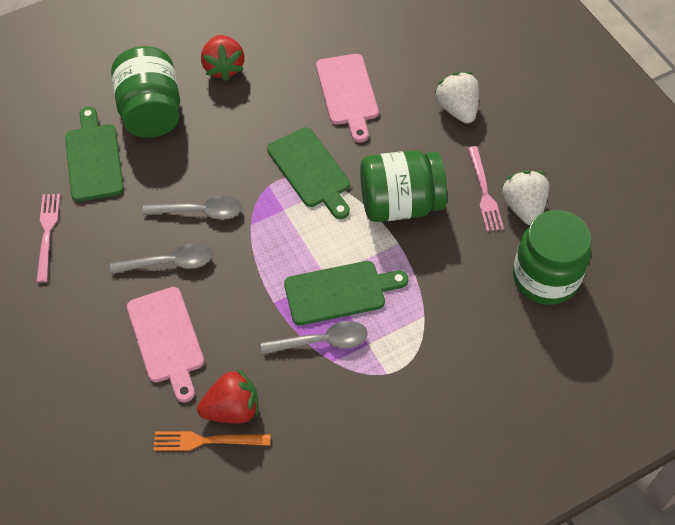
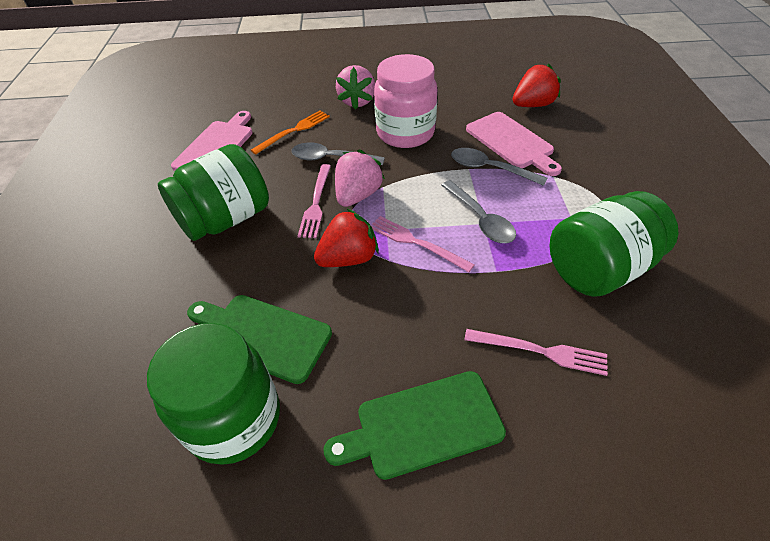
green cutting board: [65,107,124,202] [267,127,350,219] [284,261,408,325] = 3 -> [187,295,332,384] [324,371,506,480] = 2
pink fork: [36,194,60,283] [468,146,504,232] = 2 -> [298,164,331,238] [370,216,475,272] [464,329,608,376] = 3
pink jar: none = 0 -> [374,54,437,148] = 1
pink strawberry: none = 0 -> [335,150,385,207] [336,65,375,110] = 2
white strawberry: [434,72,479,124] [502,170,549,225] = 2 -> none = 0

